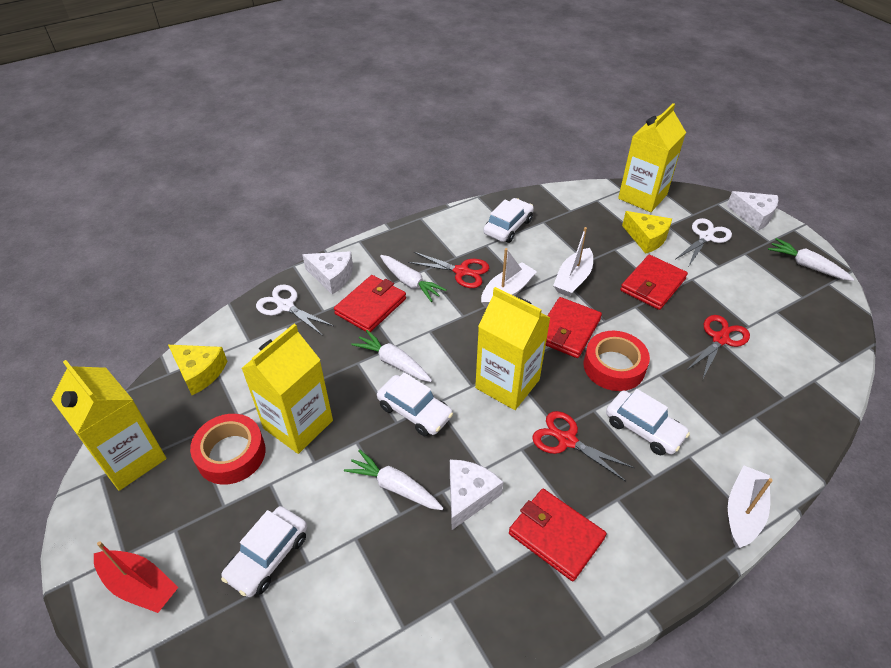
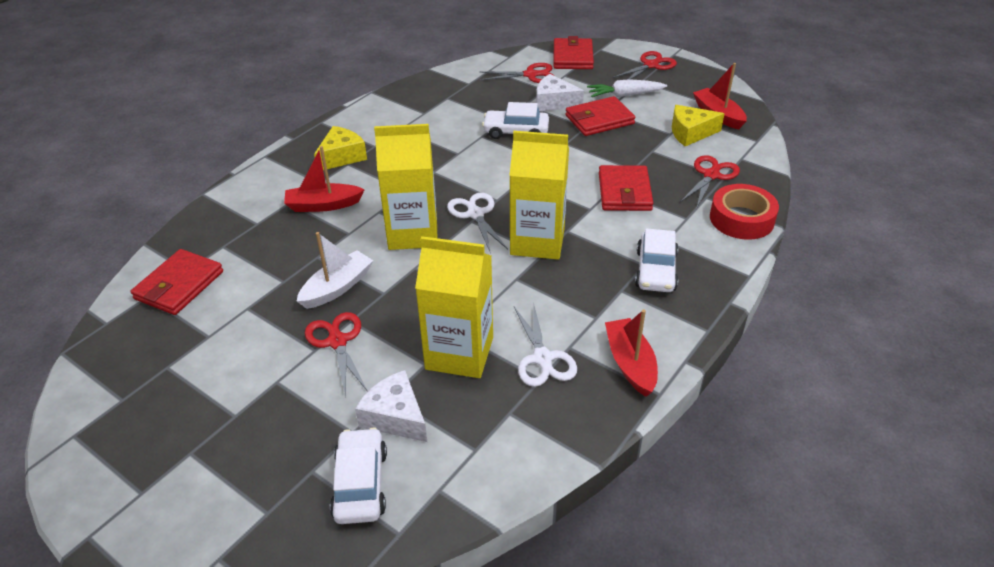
red boat: [94,541,178,613] = 1 -> [284,146,365,212] [605,309,658,397] [693,63,747,129] = 3
red scissors: [408,252,489,288] [532,411,634,482] [686,315,750,380] = 3 -> [305,312,368,396] [480,63,553,83] [612,51,677,80] [680,155,740,209] = 4
red tape: [190,414,266,484] [584,331,650,391] = 2 -> [710,184,779,239] = 1
white boat: [481,248,537,308] [553,227,593,297] [728,466,773,548] = 3 -> [297,232,373,309] = 1
white car: [221,506,307,597] [377,373,453,436] [483,198,534,243] [606,389,690,455] = 4 -> [330,428,387,524] [482,102,549,139] [635,228,678,292] = 3
white carrot: [344,449,444,510] [352,330,432,382] [380,255,447,302] [768,238,854,281] = 4 -> [587,79,667,97] = 1
white cheese: [302,251,353,295] [450,460,503,530] [727,191,778,231] = 3 -> [355,370,427,442] [536,74,584,111] = 2
yellow carton: [51,360,166,491] [241,324,333,454] [475,287,550,410] [618,103,686,212] = 4 -> [374,124,437,250] [415,236,493,378] [509,131,569,260] = 3

